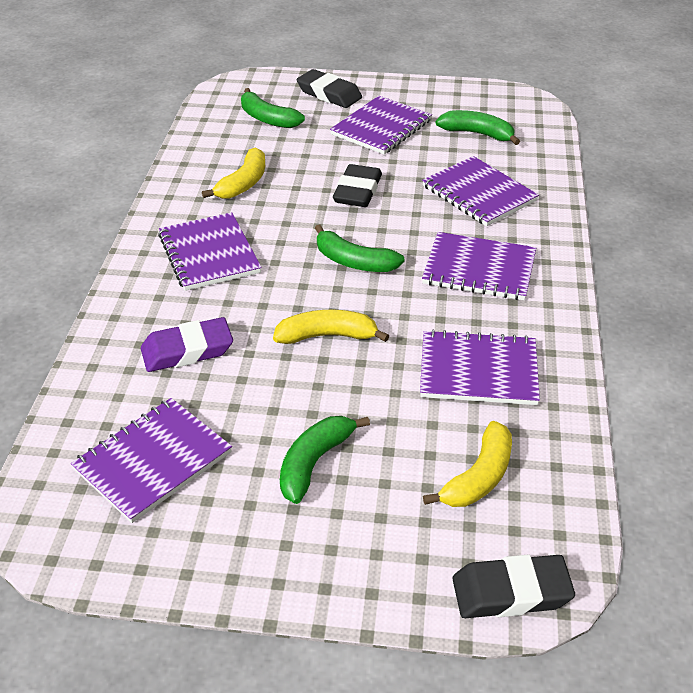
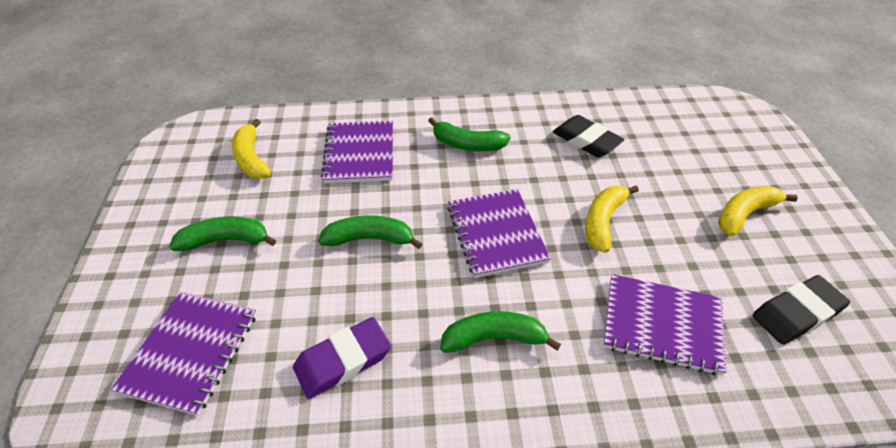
black eraser: [296,69,362,108] [333,164,382,207] [453,555,575,618] = 3 -> [553,115,624,157] [753,275,850,344] = 2
purple notebook: [71,398,232,523] [158,212,262,291] [330,96,432,154] [420,330,540,405] [422,156,539,226] [422,232,536,300] = 6 -> [111,292,257,416] [321,121,393,183] [448,189,551,278] [604,274,726,375] = 4

